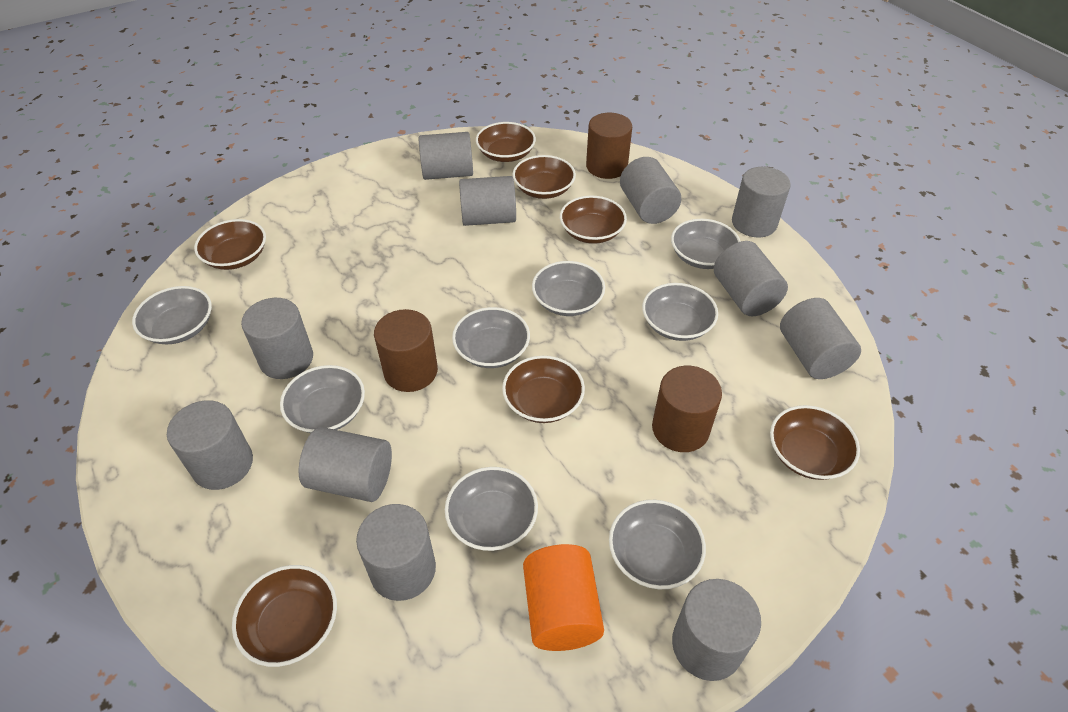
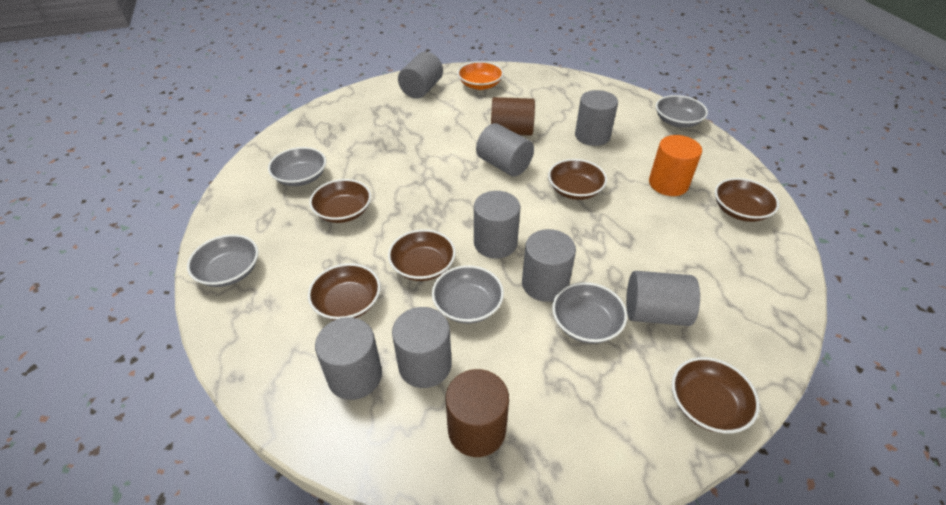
brown bowl: [194,219,266,270] [232,565,337,667] [476,122,536,162] [502,356,585,423] [513,155,576,199] [560,196,627,244] [770,405,860,480] = 7 -> [308,263,380,320] [309,179,371,223] [388,229,456,281] [548,159,607,200] [672,357,760,433] [715,178,779,222] = 6
brown cylinder: [374,309,438,392] [586,113,632,179] [652,366,722,452] = 3 -> [446,369,509,457] [491,97,535,136] = 2
grey bowl: [132,286,212,344] [280,365,365,433] [445,467,538,551] [452,307,530,368] [532,261,605,316] [609,500,706,589] [642,283,718,341] [671,219,741,269] = 8 -> [187,234,258,287] [268,147,326,186] [432,265,504,323] [552,282,627,343] [656,95,708,128] = 5
grey cylinder: [167,400,253,490] [241,298,313,379] [299,427,392,502] [356,504,436,601] [419,132,473,180] [459,176,516,226] [620,157,681,224] [672,579,761,681] [714,241,788,316] [732,167,791,238] [780,298,861,379] = 11 -> [315,317,382,400] [392,307,452,388] [398,52,443,99] [474,191,520,259] [476,123,534,177] [522,229,576,302] [575,90,618,146] [626,271,700,326] = 8
orange bowl: none = 0 -> [457,61,504,90] = 1

